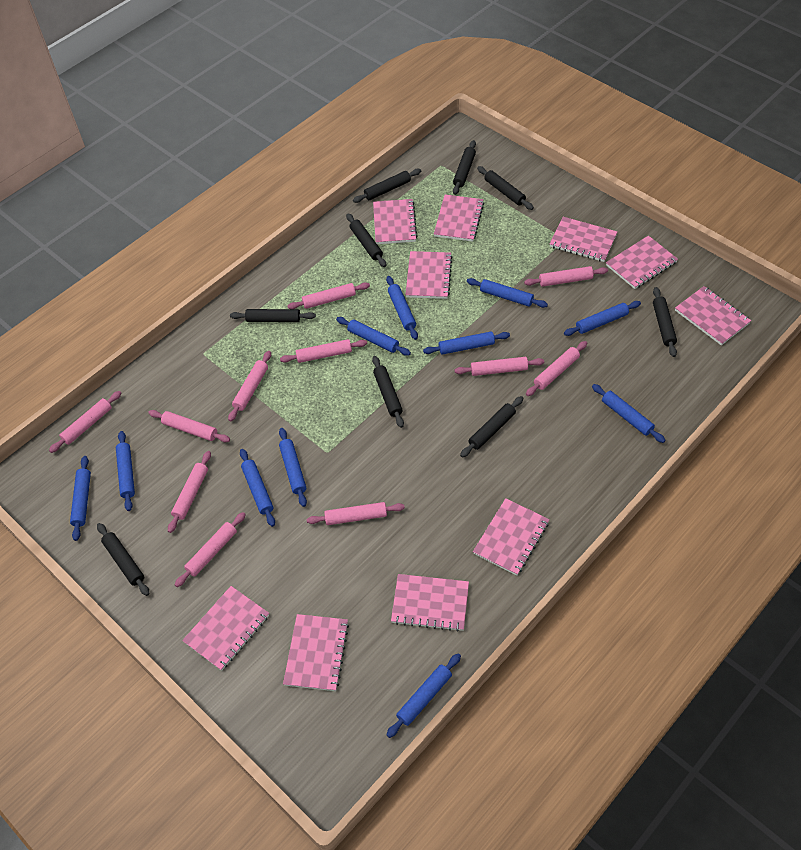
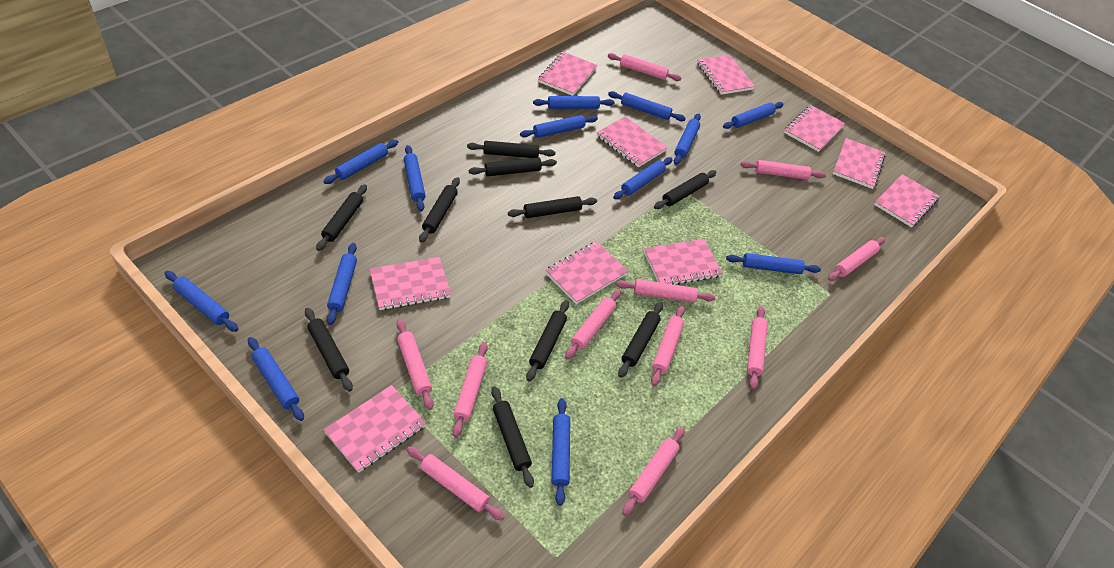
black rolling pin: [97,523,149,596] [230,309,316,322] [346,213,386,267] [353,169,421,203] [372,356,404,428] [453,140,476,195] [460,396,523,457] [477,166,534,210] [653,287,677,357] = 9 -> [305,308,353,392] [316,184,367,251] [419,177,460,243] [467,141,555,158] [469,157,557,176] [491,386,534,488] [508,196,597,218] [526,300,569,382] [618,302,663,378] [654,170,717,209] = 10
blue rolling pin: [70,456,91,541] [116,431,135,511] [240,449,275,527] [279,428,307,507] [336,317,411,356] [386,276,418,340] [387,653,461,738] [423,332,510,355] [467,278,548,308] [564,301,641,336] [592,384,666,443] = 11 -> [165,271,238,332] [248,337,304,421] [323,140,398,184] [327,243,357,325] [404,145,426,211] [520,115,598,138] [533,96,614,109] [552,398,570,506] [608,91,686,121] [613,157,673,199] [674,113,701,165] [723,102,784,129] [726,253,821,274] = 13

